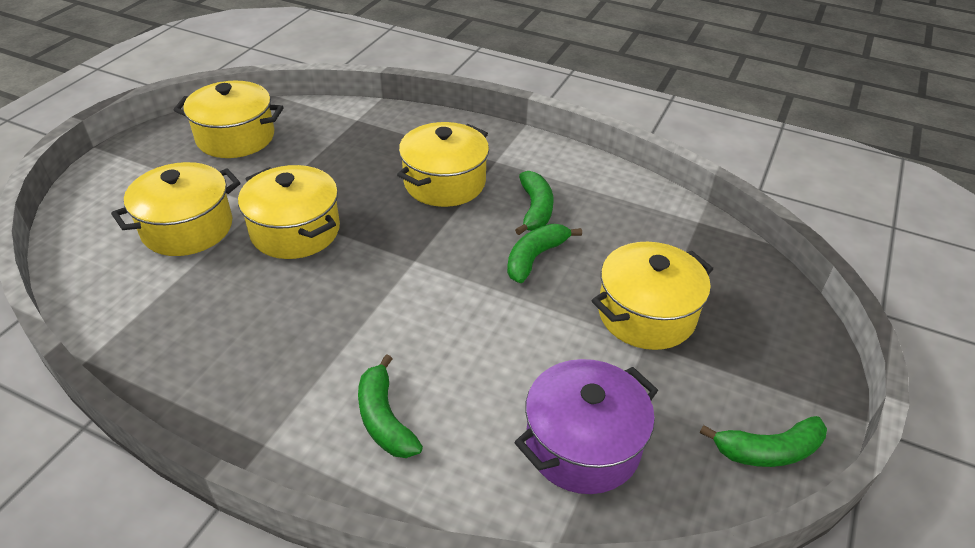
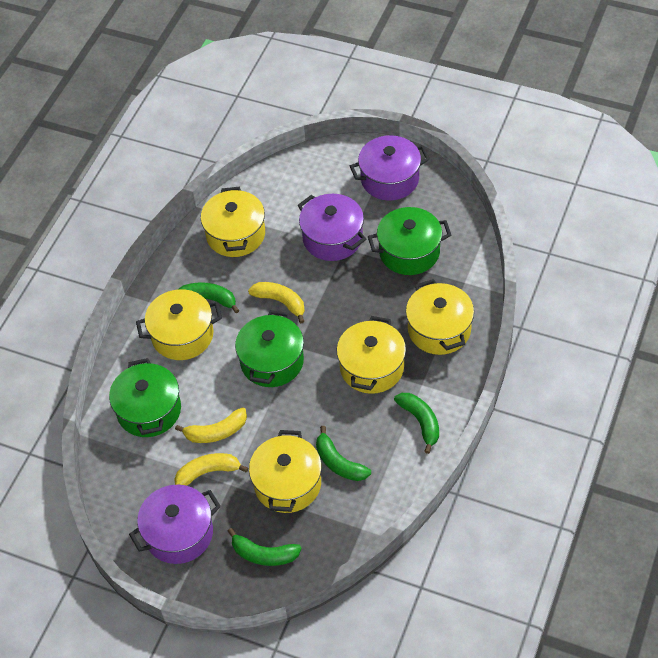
green pot: none = 0 -> [109,358,181,437] [235,310,304,387] [368,207,451,275] = 3
purple pot: [514,359,658,494] = 1 -> [129,485,221,564] [298,194,366,261] [350,135,430,201] = 3
yellow banana: none = 0 -> [174,453,248,486] [175,407,247,443] [248,282,305,323] = 3

